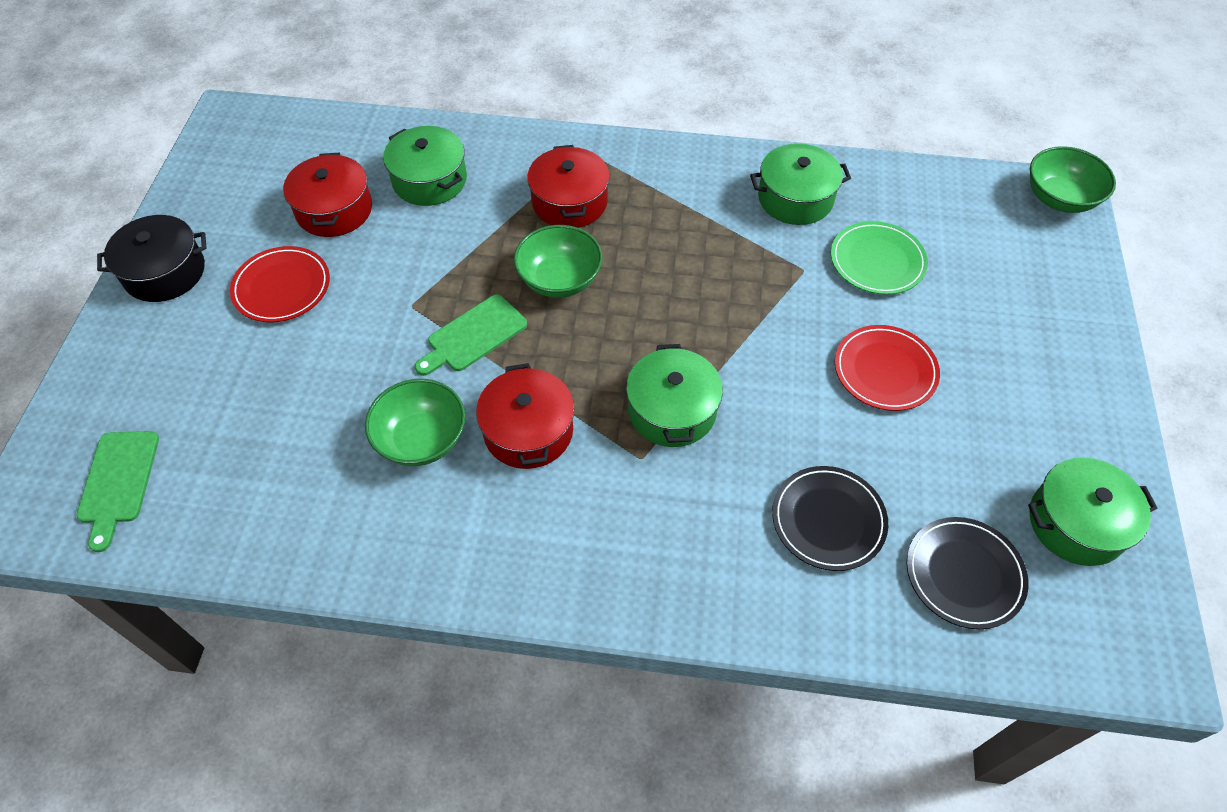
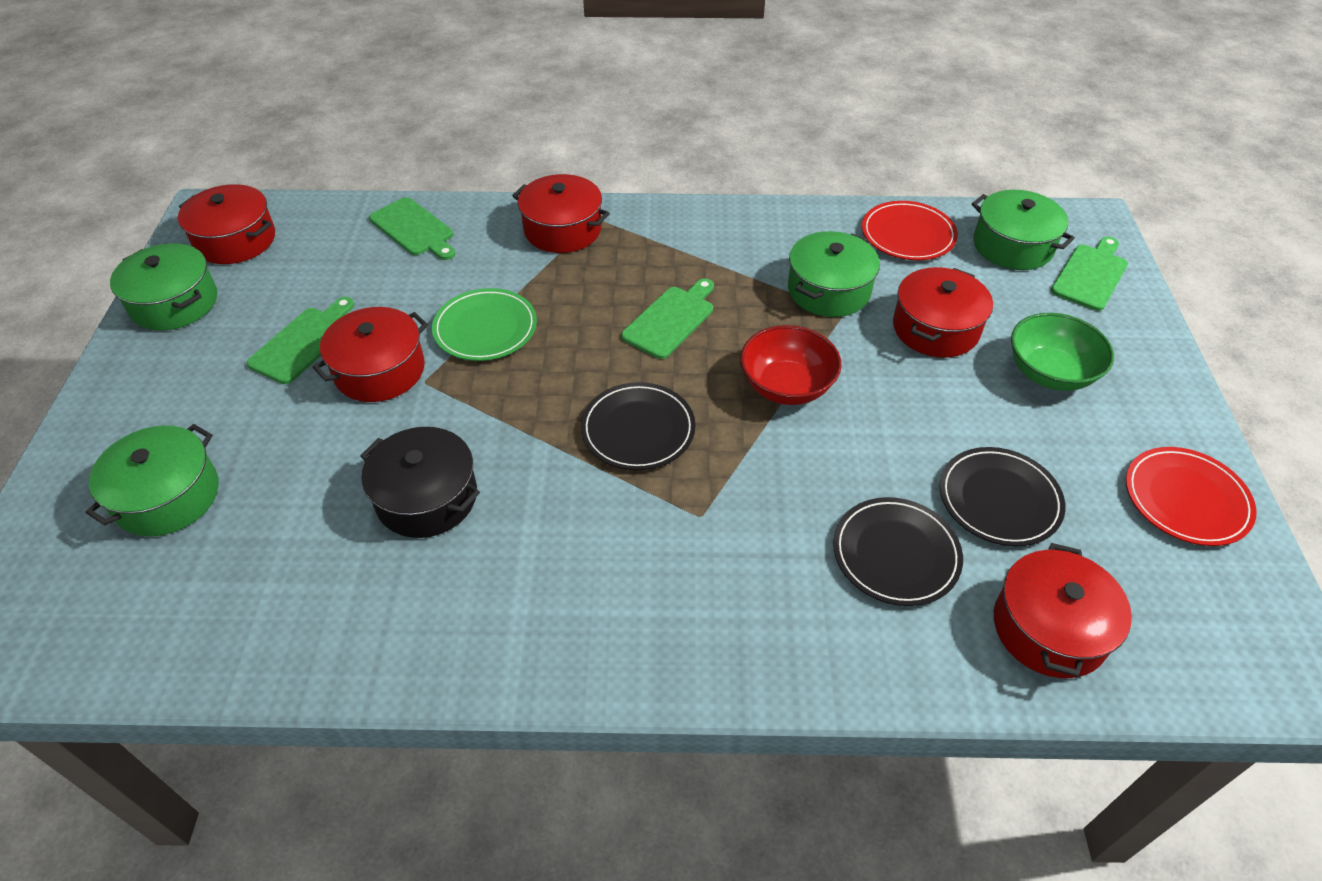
black plate: [772,466,888,571] [907,517,1028,629] = 2 -> [581,382,696,470] [833,497,963,606] [940,447,1066,546] = 3
green bowl: [365,379,465,466] [514,225,602,298] [1030,146,1116,213] = 3 -> [1011,313,1114,391] = 1
green cutting board: [76,431,159,552] [415,294,527,376] = 2 -> [247,297,354,384] [369,197,455,260] [621,279,714,359] [1051,237,1128,311] = 4
red bowl: none = 0 -> [740,325,842,405] = 1
red pot: [283,153,372,237] [476,363,574,469] [527,145,610,228] = 3 -> [178,184,275,264] [313,307,428,402] [512,174,610,253] [893,267,993,358] [994,543,1132,678] = 5

